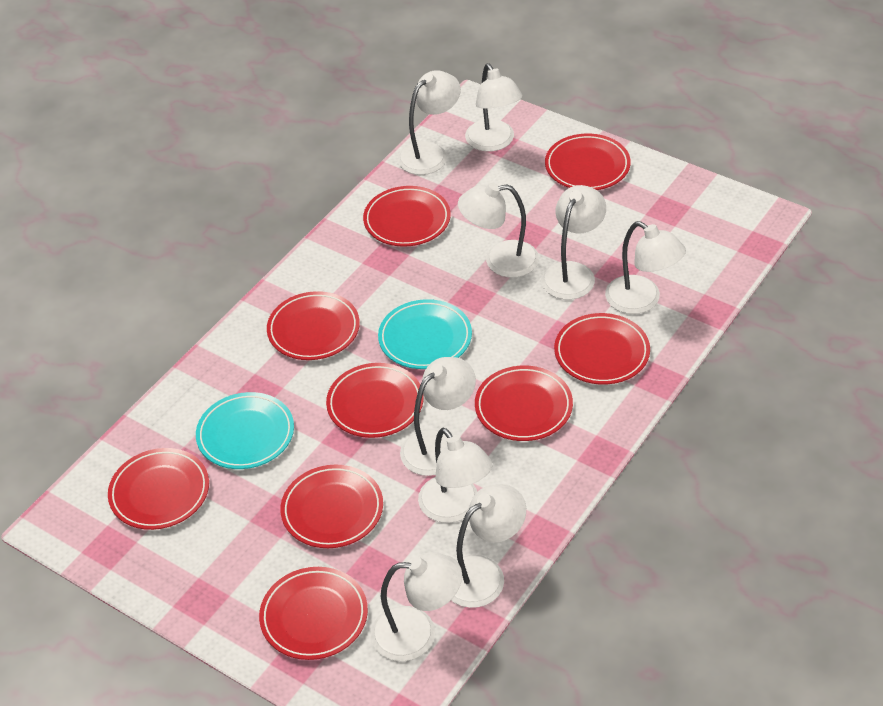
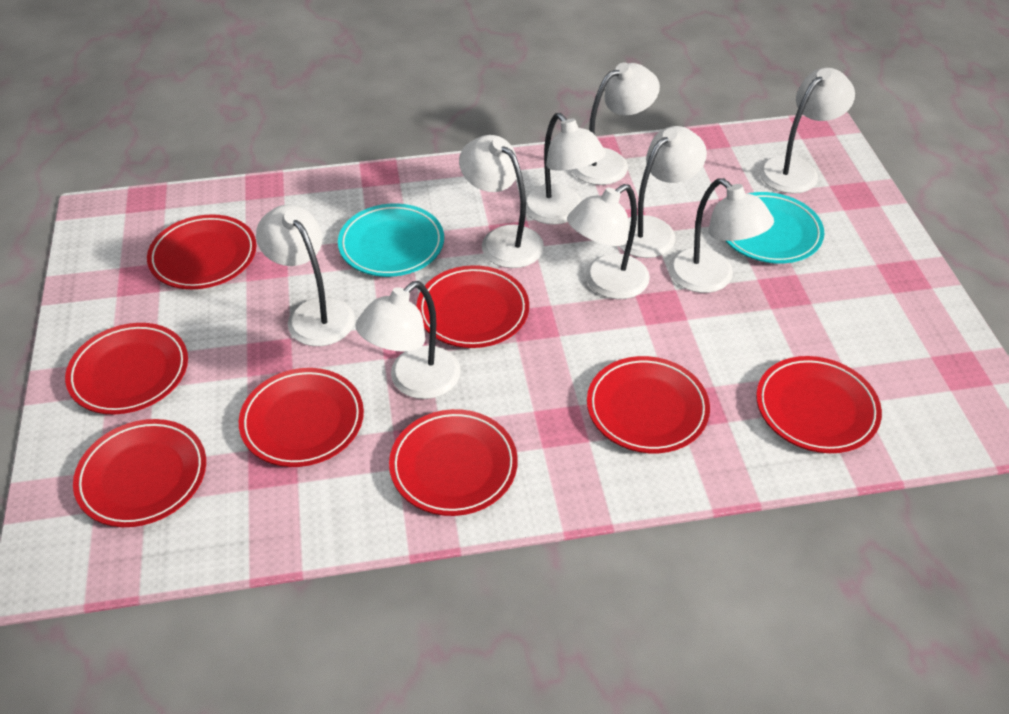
red plate: [108,448,209,530] [259,567,368,660] [267,291,360,360] [280,465,383,548] [326,363,423,438] [363,186,451,247] [475,366,573,441] [545,134,631,190] [554,313,650,385] = 9 -> [65,323,188,414] [73,419,206,527] [147,214,257,289] [239,368,364,467] [389,409,518,516] [416,265,529,348] [587,356,710,453] [756,356,882,453] = 8

